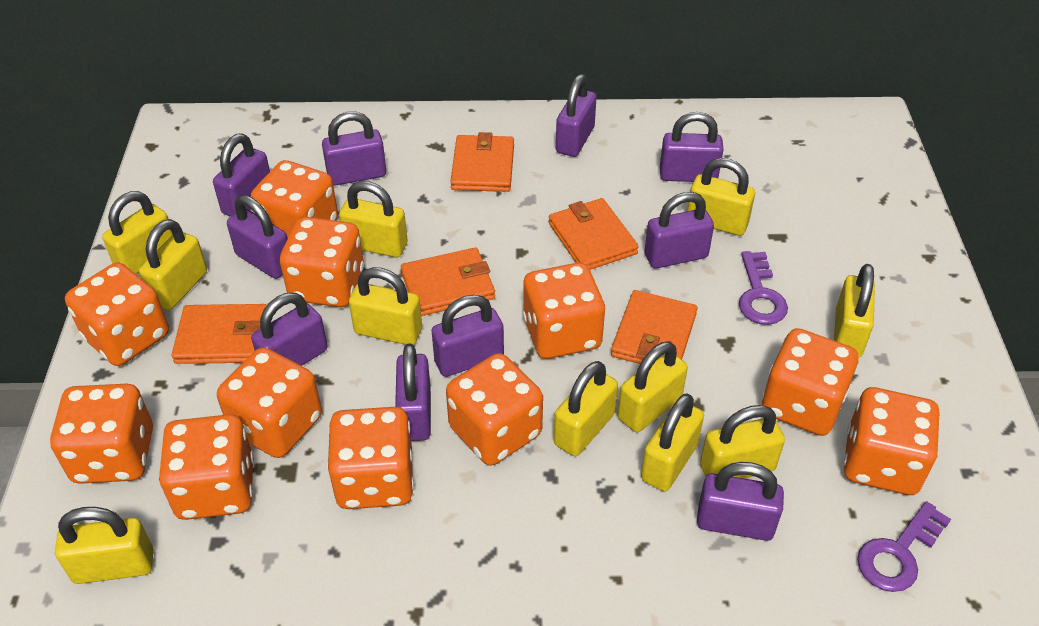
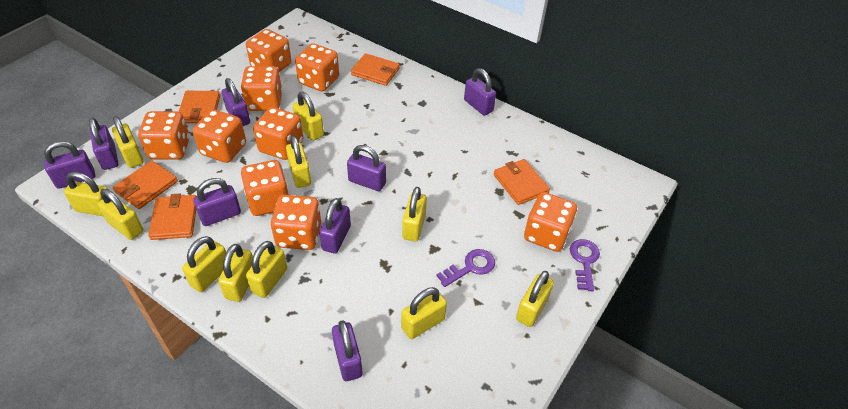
orange dice: [50,384,153,484] [65,262,169,366] [159,414,254,520] [217,347,322,458] [251,160,338,238] [280,217,364,307] [327,407,414,509] [446,353,543,466] [523,263,605,359] [762,328,858,436] [844,387,939,495] = 11 -> [138,111,190,160] [192,109,246,163] [241,66,282,111] [241,160,289,216] [246,29,291,72] [253,107,303,160] [270,195,321,250] [295,43,339,91] [524,192,577,252] = 9
purple padlock: [213,133,270,217] [227,195,288,279] [251,293,328,366] [322,111,386,186] [395,343,431,441] [431,295,504,377] [556,74,597,157] [645,192,714,269] [660,112,724,182] [697,462,784,541] = 10 -> [44,141,95,189] [89,117,119,170] [193,178,241,226] [222,78,250,126] [319,198,351,254] [332,320,363,381] [347,145,386,191] [464,68,496,116] = 8

